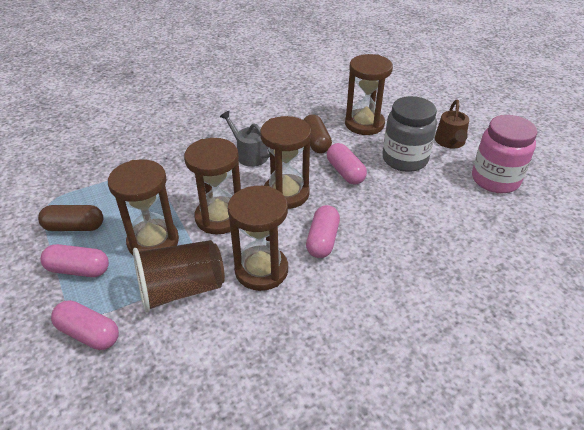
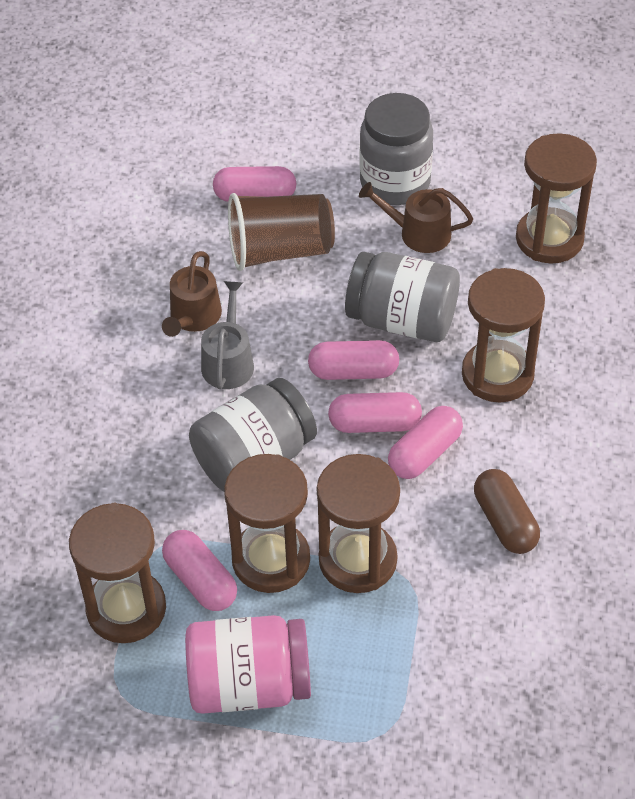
brown capsule: [38,205,103,231] [303,114,332,154] = 2 -> [474,469,540,554] = 1
brown watering can: [435,100,469,148] = 1 -> [162,251,222,337] [359,182,473,253] = 2
grey jar: [383,96,437,172] = 1 -> [189,378,317,492] [345,252,460,342] [359,93,433,205] = 3
pink capsule: [40,244,109,277] [51,300,119,350] [306,205,340,258] [327,143,367,185] = 4 -> [162,530,237,611] [213,166,296,202] [308,340,399,380] [328,392,422,433] [388,406,463,479] = 5

